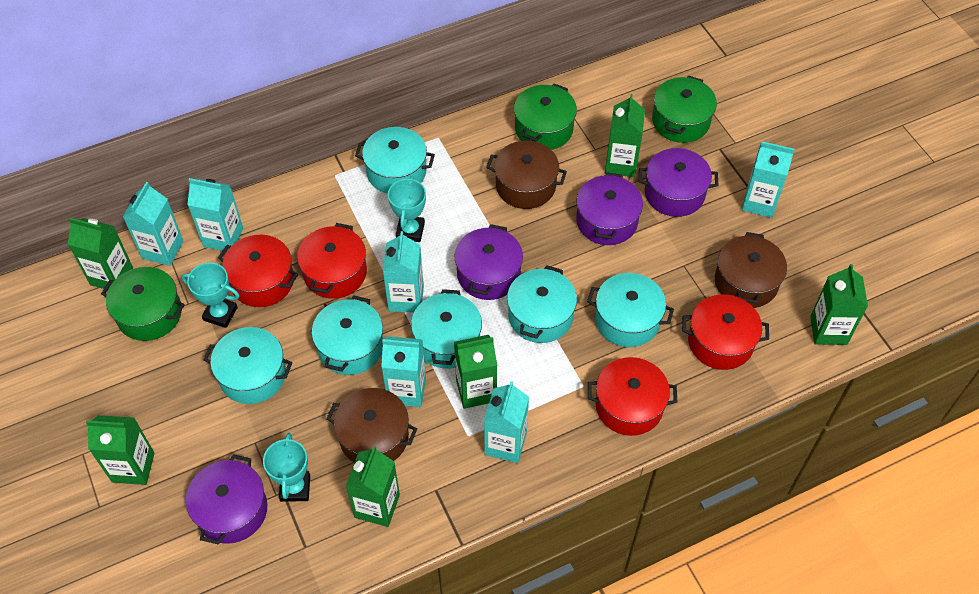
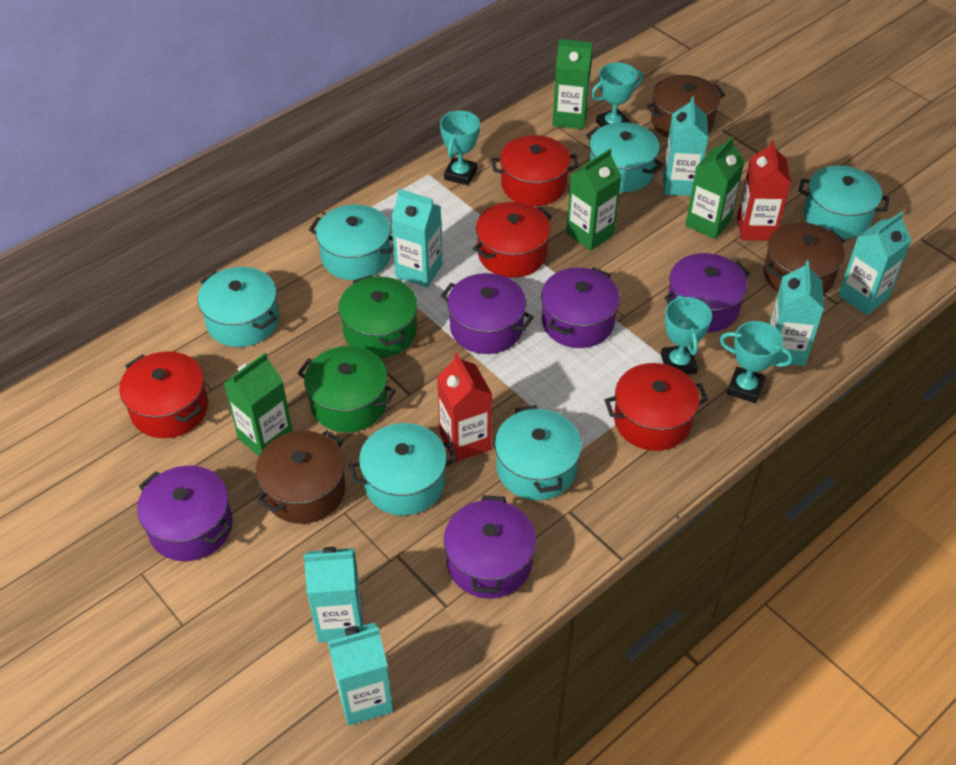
green carton: [68,218,133,289] [86,415,154,485] [346,446,400,527] [454,335,497,409] [605,94,645,177] [810,264,868,345] = 6 -> [224,353,293,456] [552,39,592,129] [566,149,621,251] [685,136,745,239] = 4
green pot: [101,267,185,341] [514,84,577,150] [652,76,717,143] = 3 -> [297,346,396,432] [338,275,418,358] = 2
purple pot: [186,454,267,545] [455,224,523,300] [576,172,643,245] [639,148,719,217] = 4 -> [137,466,233,561] [441,273,534,354] [444,495,536,598] [541,267,620,348] [664,253,750,333] = 5
red carton: none = 0 -> [437,353,492,462] [737,140,791,241] = 2
turquoise trophy: [182,263,239,328] [263,433,310,502] [388,176,426,242] = 3 -> [440,111,480,185] [591,62,643,127] [661,295,712,374] [720,321,793,403] = 4

